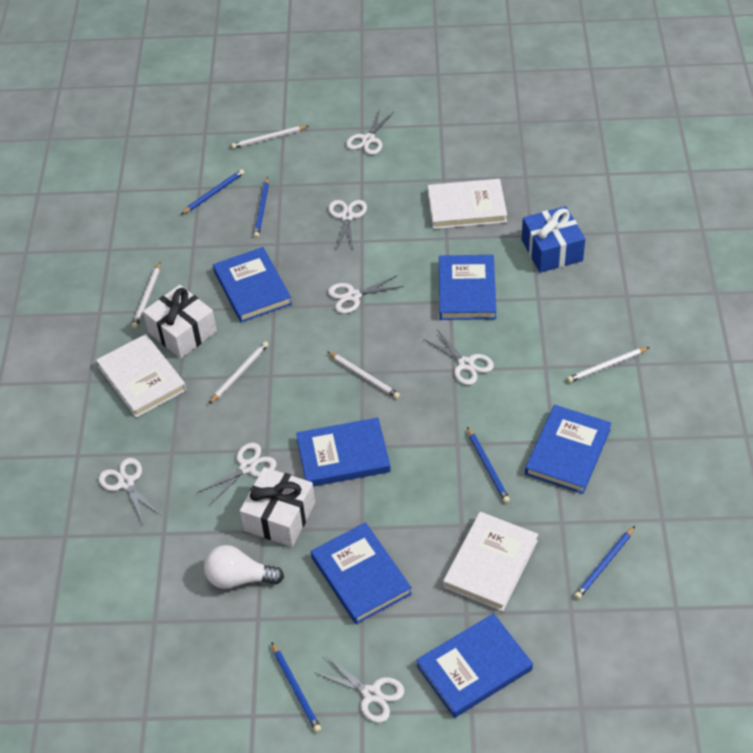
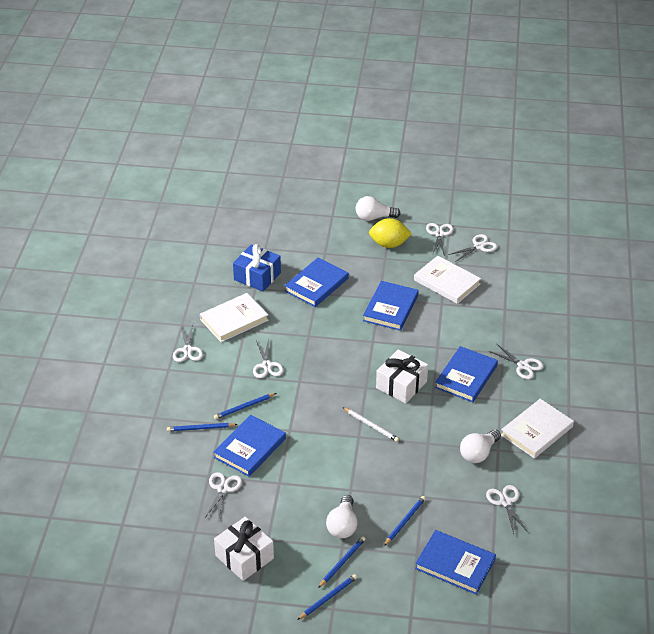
blue book: [213,247,292,322] [296,417,391,487] [311,522,412,624] [416,613,533,718] [439,255,496,320] [525,405,611,494] = 6 -> [213,415,286,477] [284,258,349,307] [363,281,419,331] [415,530,496,595] [435,346,498,402] = 5
white light bulb: [204,545,284,589] = 1 -> [326,495,358,538] [356,196,401,221] [460,430,501,463] = 3
white pencil: [132,262,161,328] [209,341,269,404] [231,126,308,149] [328,352,400,399] [567,347,650,383] = 5 -> [343,407,399,442] = 1
yellow lemon: none = 0 -> [369,218,412,248] = 1

